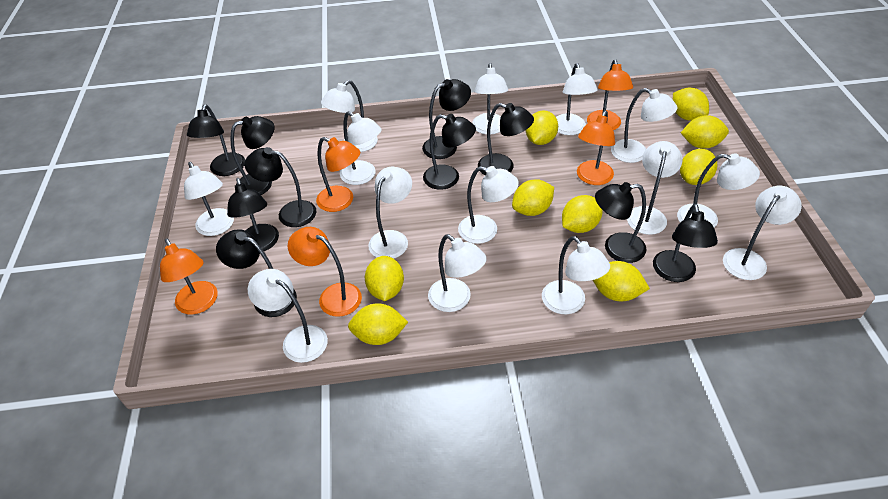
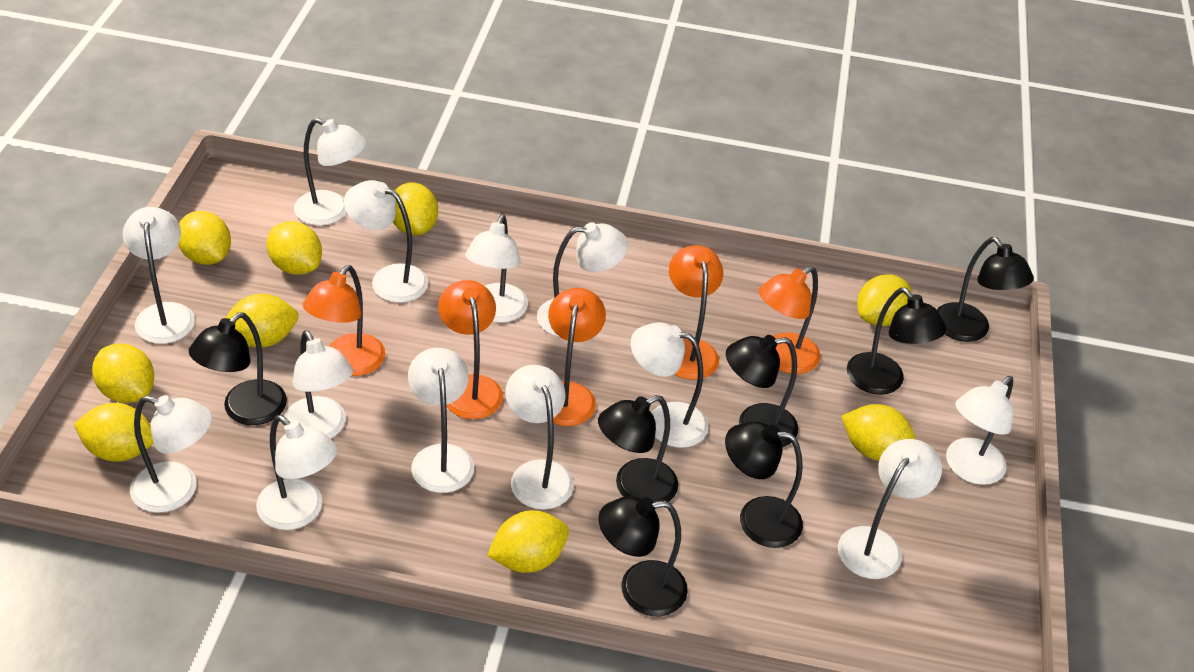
black lamp: [187,104,245,176] [216,229,297,317] [227,178,279,251] [230,116,274,195] [244,147,316,227] [422,79,471,159] [423,114,476,190] [478,103,534,175] [595,182,646,263] [653,204,718,282] = 10 -> [189,312,287,425] [598,395,678,502] [598,496,688,616] [725,421,803,548] [726,335,798,447] [847,288,946,395] [937,237,1034,342] = 7
white lamp: [184,162,234,236] [248,269,328,363] [321,80,378,152] [340,111,382,185] [368,167,412,259] [428,234,486,312] [458,166,519,244] [472,63,508,135] [542,236,610,314] [556,63,598,135] [611,88,678,163] [627,141,683,235] [677,153,760,228] [723,186,802,280] = 14 -> [123,207,195,344] [130,395,212,513] [256,415,338,530] [284,330,353,439] [294,118,366,226] [344,180,428,303] [408,348,474,493] [465,215,528,323] [505,365,574,510] [537,222,628,337] [631,322,708,448] [838,439,942,579] [946,376,1013,485] = 13

